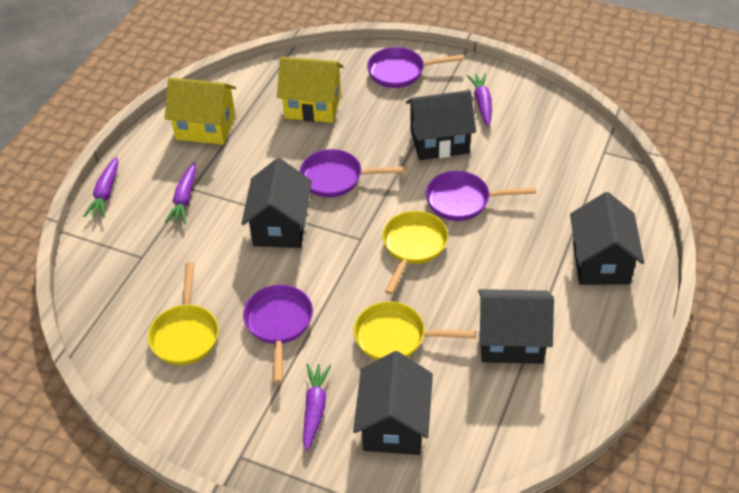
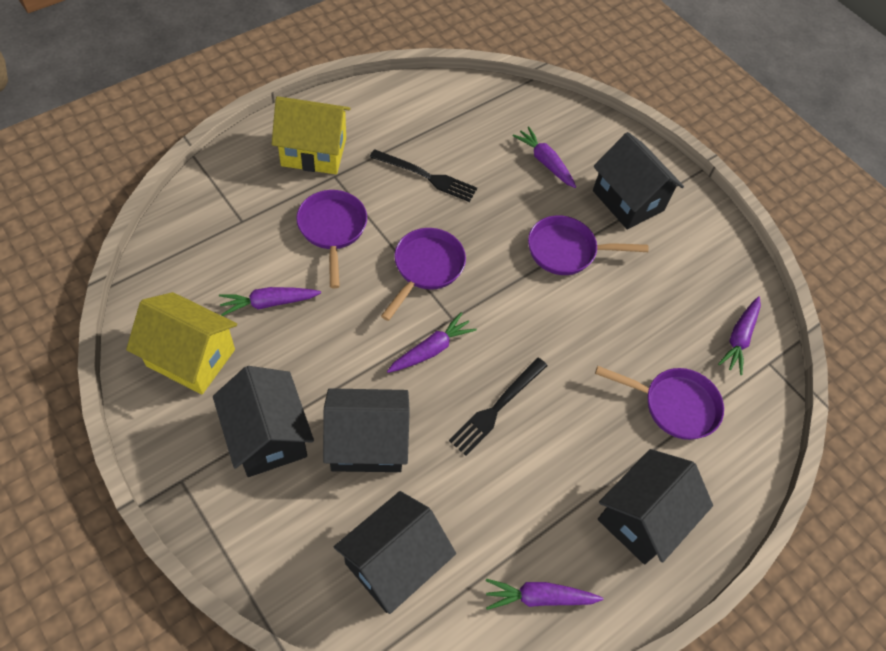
black fork: none = 0 -> [370,149,477,202] [449,358,547,456] = 2
purple carrot: [84,157,118,218] [164,162,196,224] [303,364,331,451] [467,73,492,127] = 4 -> [219,287,321,316] [387,312,477,373] [486,579,603,610] [513,126,576,188] [718,296,761,375] = 5
yellow pan: [148,262,219,365] [353,301,476,360] [382,211,448,295] = 3 -> none = 0

